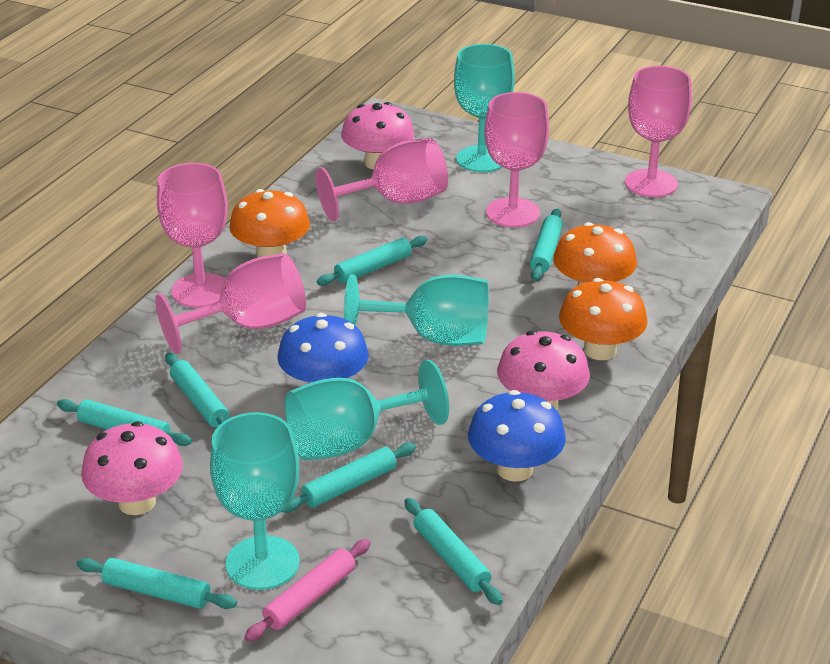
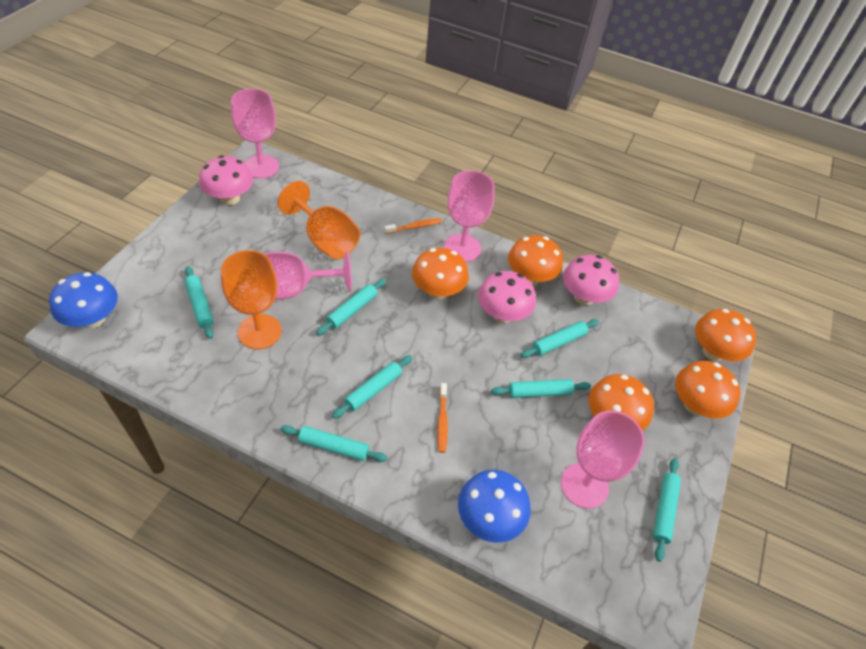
orange goblet: none = 0 -> [221,250,282,349] [278,181,360,259] = 2
orange mushroom: [229,189,310,258] [553,222,637,286] [559,278,648,360] = 3 -> [412,248,469,299] [508,235,563,285] [589,374,654,431] [675,361,740,419] [695,309,757,361] = 5
orange toothbrush: none = 0 -> [384,218,442,234] [437,383,448,453] = 2
pink goblet: [155,253,306,354] [157,163,228,308] [316,138,448,221] [484,92,549,227] [625,66,692,197] = 5 -> [231,88,279,179] [264,251,352,300] [444,170,495,262] [561,410,645,509] = 4
pink rolling pin: [245,539,371,642] = 1 -> none = 0
turquoise goblet: [210,412,299,590] [285,360,449,460] [344,274,489,346] [454,44,515,172] = 4 -> none = 0

